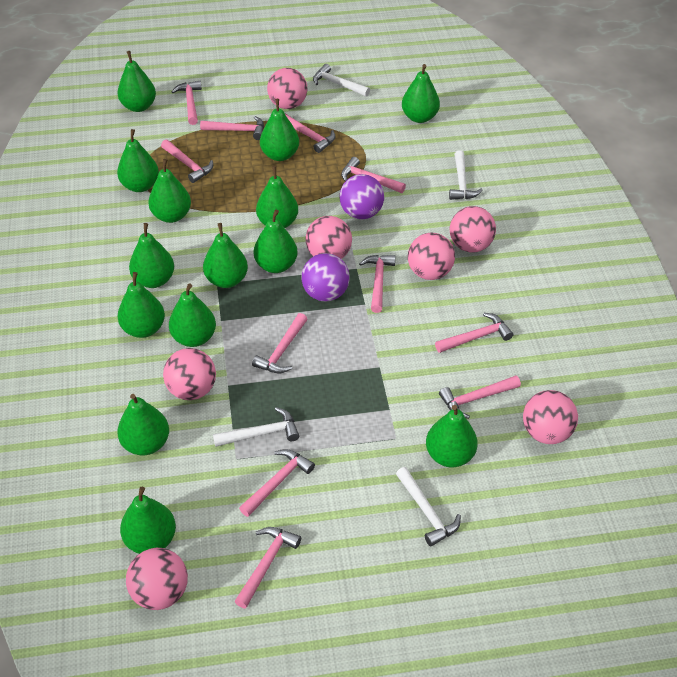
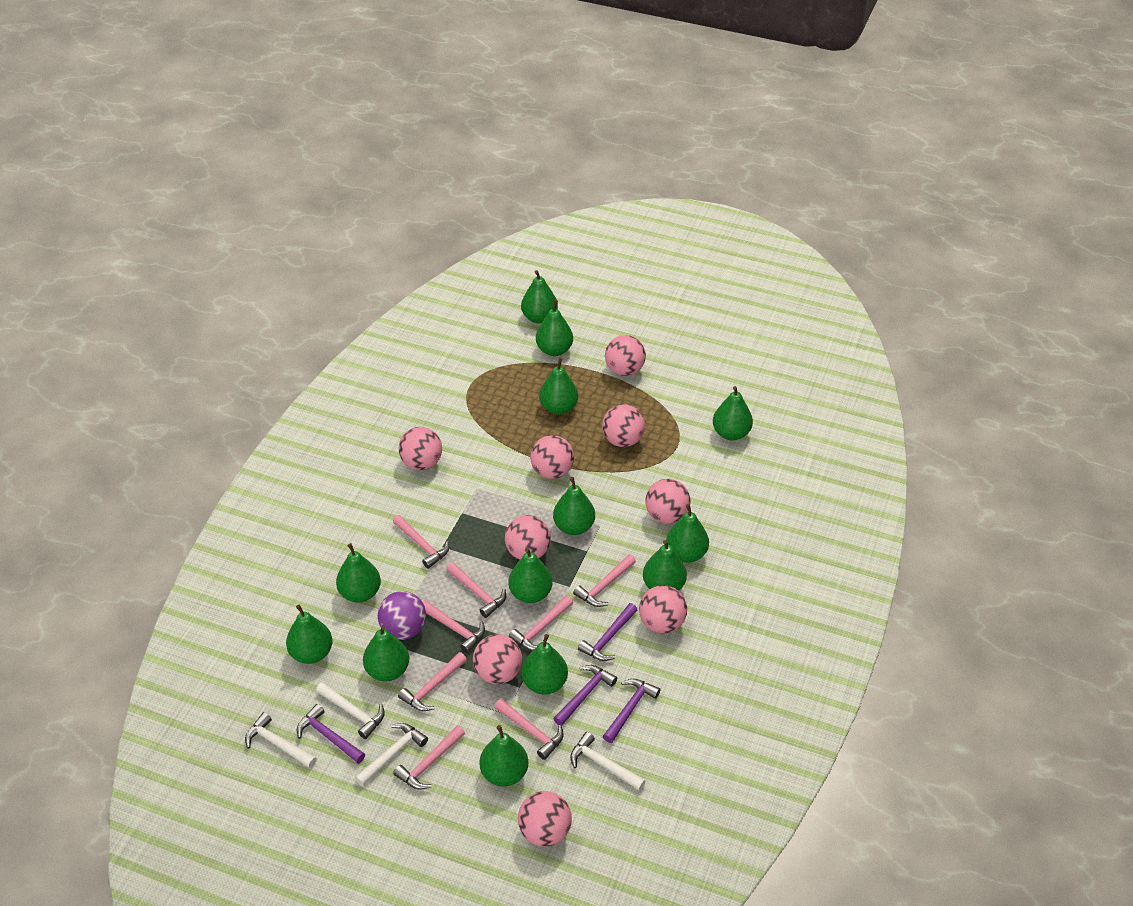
green pear: [117,51,156,112] [117,129,159,192] [117,272,165,338] [117,394,169,455] [120,487,176,554] [129,223,174,288] [148,159,191,223] [169,284,216,347] [203,223,248,288] [254,210,298,273] [256,166,298,228] [260,99,299,161] [402,64,440,123] [426,405,478,467] = 14 -> [286,605,332,664] [336,543,381,603] [363,625,409,681] [479,725,528,786] [508,548,553,603] [521,270,558,324] [521,634,568,694] [536,300,573,356] [539,358,578,415] [553,477,595,535] [643,540,687,591] [666,504,709,563] [713,386,753,441] = 13
pink ball: [126,548,188,610] [163,348,216,400] [267,68,307,109] [306,216,352,259] [408,233,455,280] [450,206,496,253] [523,390,578,444] = 7 -> [399,427,442,470] [473,634,522,684] [505,515,551,560] [518,791,572,847] [530,435,574,479] [602,404,645,447] [605,335,646,376] [639,585,687,634] [645,479,690,524] = 9
pink hammer: [161,139,213,183] [171,81,202,125] [200,116,264,140] [234,527,301,609] [239,449,315,517] [252,313,307,373] [285,114,335,153] [341,157,406,193] [359,255,396,313] [435,313,513,353] [439,376,521,419] = 11 -> [393,515,449,569] [393,726,465,789] [398,652,467,711] [423,600,485,653] [446,562,506,618] [494,699,564,760] [509,596,573,651] [573,555,636,607] = 8
purple ball: [301,253,350,301] [340,174,384,219] = 2 -> [378,591,426,640] = 1
purple hammer: none = 0 -> [297,704,365,764] [553,665,617,726] [578,603,637,661] [603,679,661,743] = 4

